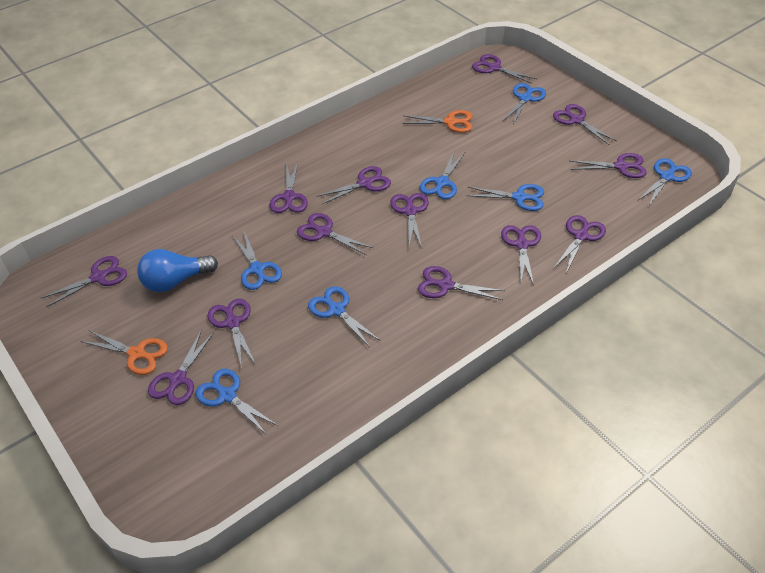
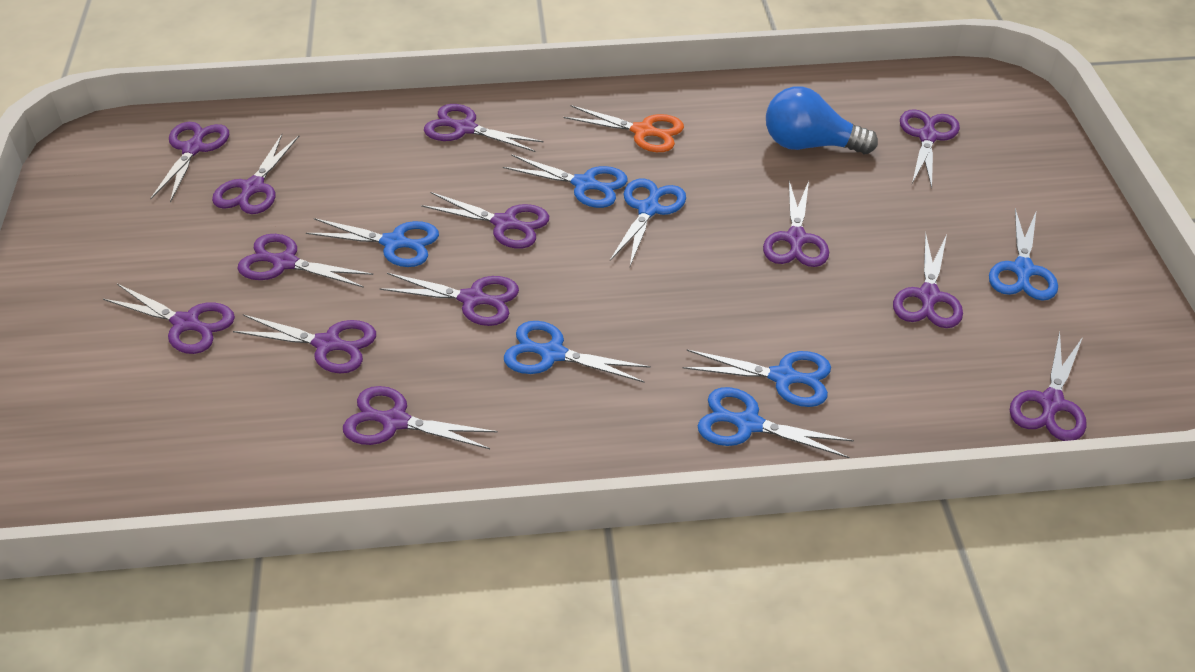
orange scissors: [81,330,168,375] [402,110,472,133] = 2 -> [563,105,684,152] = 1

